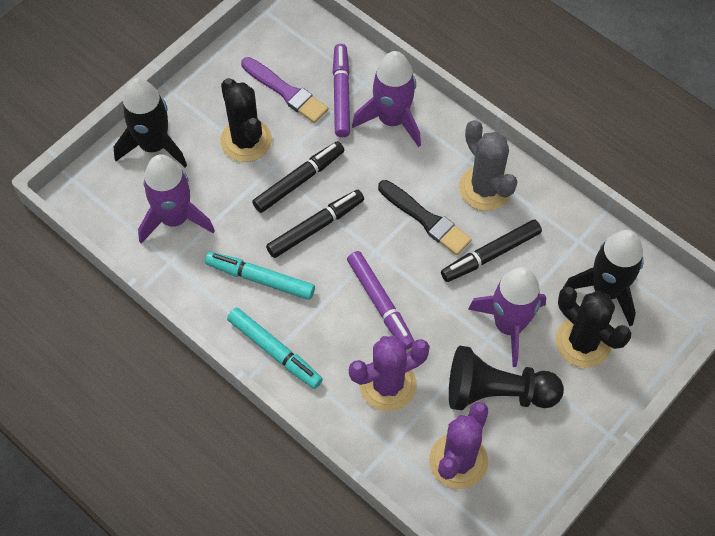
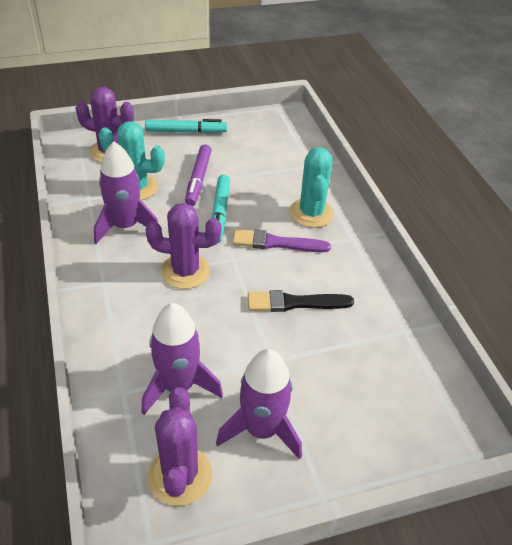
black cactus: [220,78,272,162] [555,287,631,368] = 2 -> none = 0
black marker: [252,141,344,213] [266,190,364,258] [441,220,542,282] = 3 -> none = 0
black pawn: [449,346,564,410] = 1 -> none = 0
black rocket: [114,78,187,167] [563,230,644,326] = 2 -> none = 0
grey cactus: [459,120,517,211] = 1 -> none = 0
purple cactus: [349,336,430,411] [429,402,489,489] = 2 -> [76,87,134,163] [146,203,221,289] [148,387,212,506] = 3
purple marker: [333,44,350,137] [347,251,415,350] = 2 -> [185,144,212,206] = 1
turquoise cactus: none = 0 -> [99,121,165,200] [290,147,334,228] = 2

